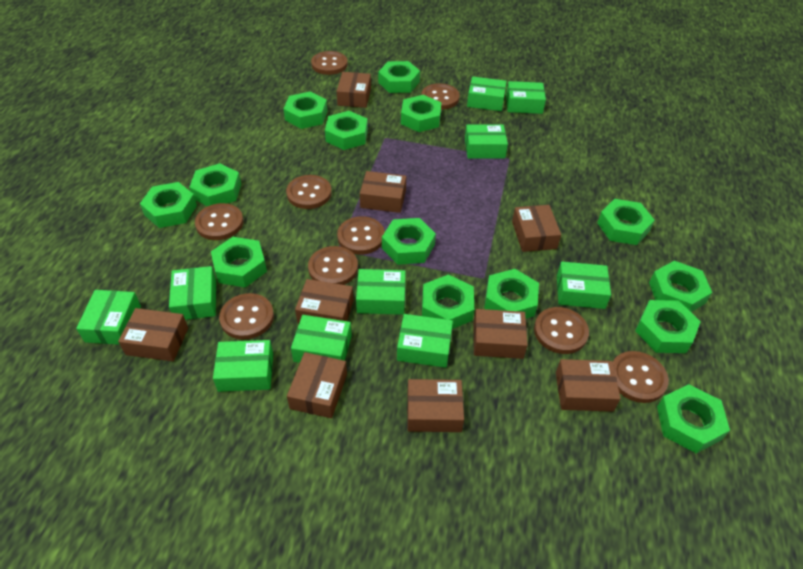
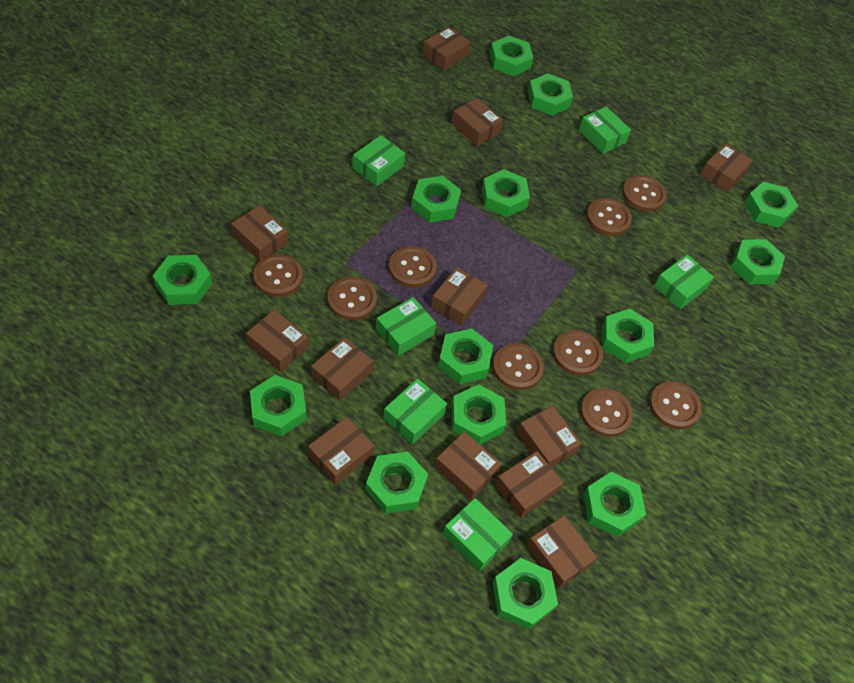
brown box: [118,308,188,361] [287,352,347,418] [295,279,354,324] [337,72,371,108] [360,171,406,213] [407,379,464,432] [473,309,528,359] [512,205,561,252] [556,359,621,412] = 9 -> [231,205,288,261] [246,310,308,372] [308,417,374,485] [311,337,373,401] [423,26,471,71] [431,267,488,326] [434,432,502,500] [452,98,503,146] [495,451,564,518] [517,406,582,467] [526,516,597,589] [700,144,753,192] = 12
green box: [76,290,141,345] [169,266,216,320] [213,340,273,392] [291,315,352,363] [356,269,405,315] [397,314,453,368] [465,124,508,159] [467,77,507,111] [506,81,546,114] [557,262,611,309] = 10 -> [353,135,405,186] [376,297,436,356] [383,379,447,444] [443,498,513,571] [579,106,631,154] [654,255,714,309] = 6

